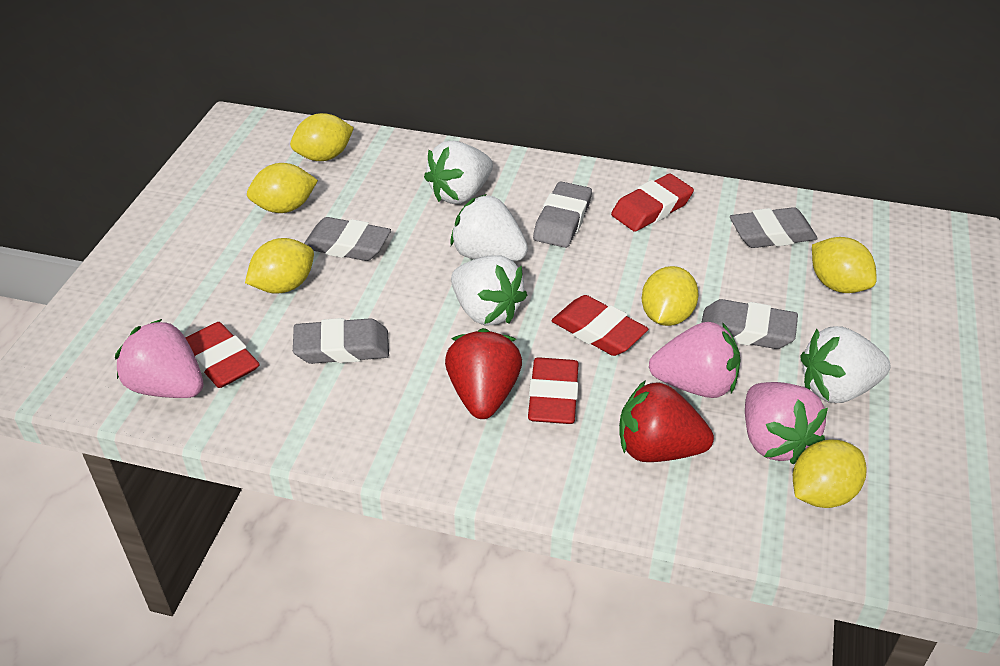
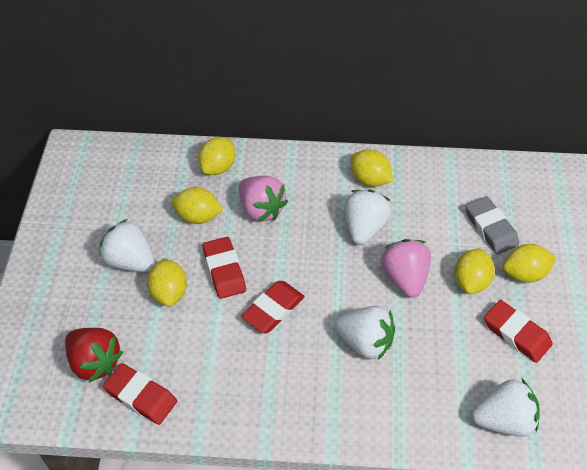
grey eraser: [293,318,389,364] [304,217,391,261] [533,181,592,248] [701,299,798,349] [730,207,818,248] = 5 -> [466,196,519,255] = 1
pink strawberry: [115,319,203,398] [649,322,740,398] [745,382,828,465] = 3 -> [239,176,288,222] [381,239,431,298] = 2
red strawberry: [445,328,522,419] [619,380,714,462] = 2 -> [65,328,123,383] = 1

